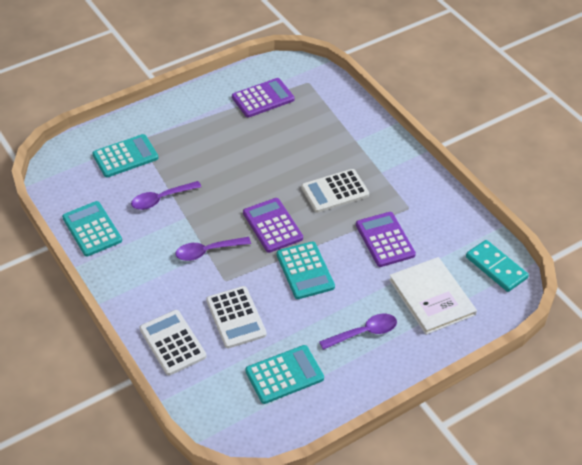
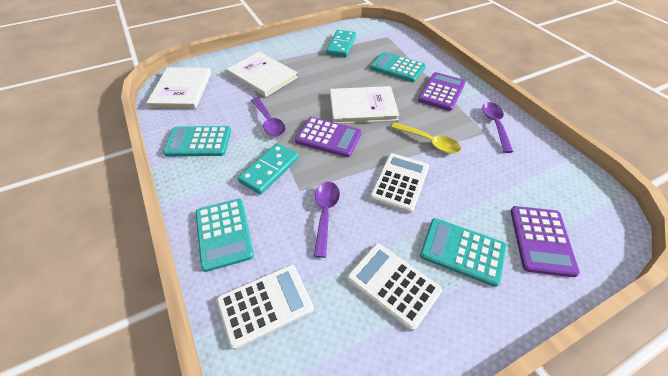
turquoise domino: [466,240,529,292] = 1 -> [238,143,299,195] [326,30,356,57] = 2
white book: [389,257,477,335] = 1 -> [146,67,211,109] [226,52,298,97] [330,86,400,124] = 3
yellow spoon: none = 0 -> [391,122,461,153] = 1

